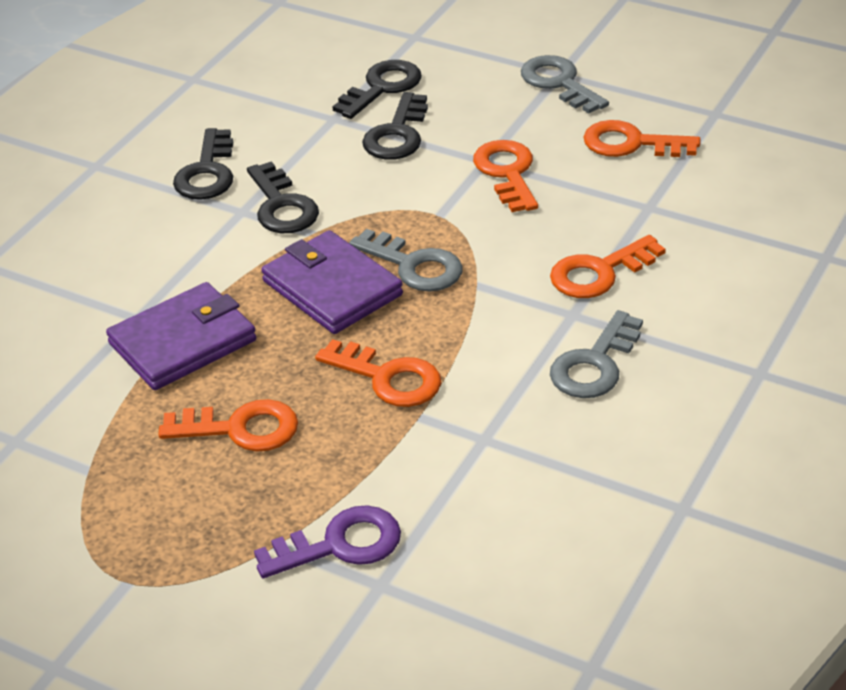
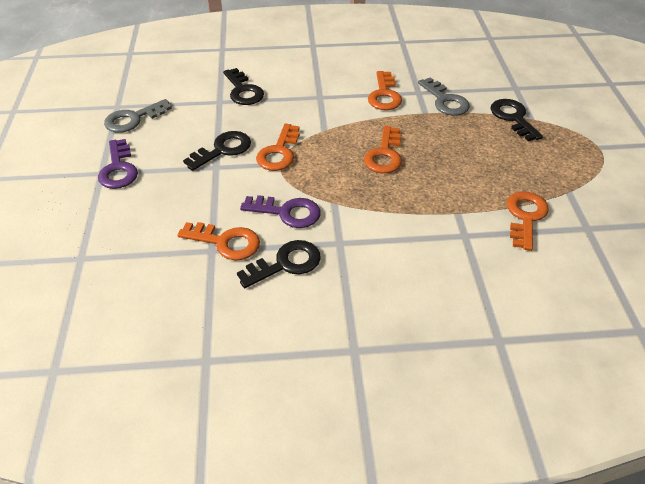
grey key: [349,229,462,292] [521,55,609,113] [550,310,643,398] = 3 -> [104,99,172,133] [418,77,470,116] = 2
purple key: [254,505,401,578] = 1 -> [98,139,138,189] [240,195,321,228] = 2
purple wallet: [106,282,257,390] [261,230,403,334] = 2 -> none = 0

